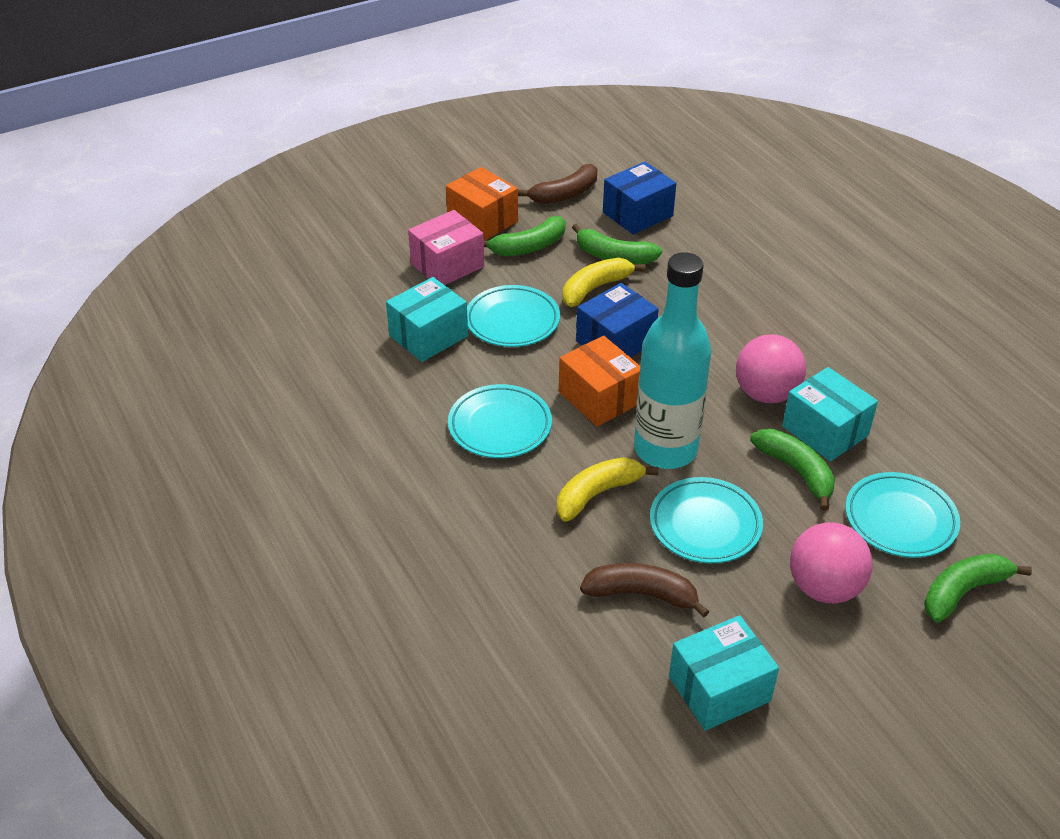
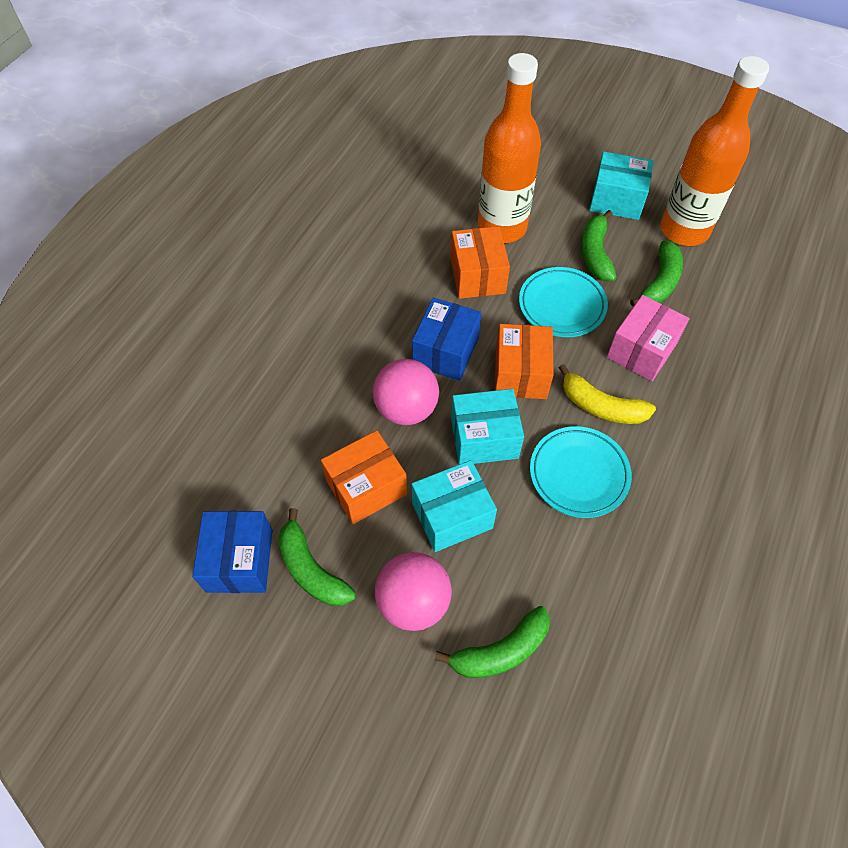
brown banana: [518,164,597,204] [580,563,709,618] = 2 -> none = 0
orange bottle: none = 0 -> [478,53,541,243] [661,56,769,246] = 2
orange box: [446,167,518,241] [559,336,640,426] = 2 -> [321,430,407,524] [451,226,510,299] [495,324,554,399] = 3
turquoise bottle: [634,252,711,469] = 1 -> none = 0
turquoise plate: [448,384,552,458] [467,285,560,347] [650,477,763,563] [845,472,960,558] = 4 -> [519,267,608,337] [530,426,632,518] = 2
yellow banana: [557,457,659,522] [562,258,645,307] = 2 -> [559,364,656,424] = 1

